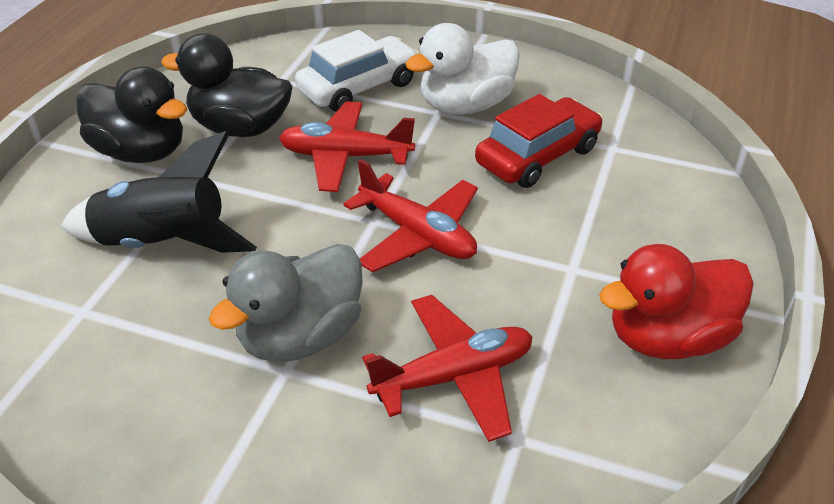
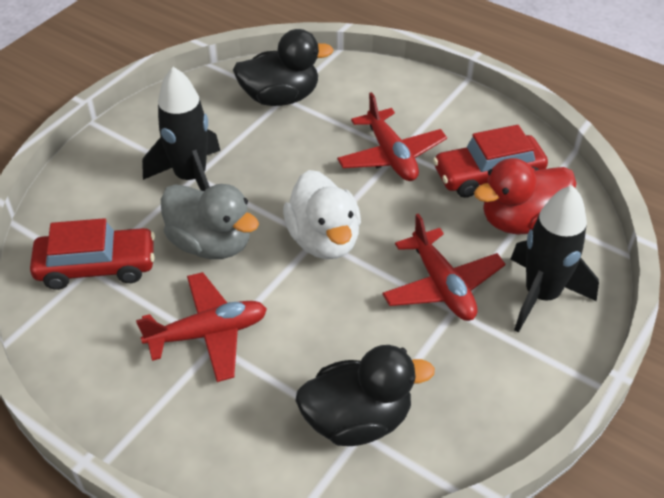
black rocket: [61,131,257,253] = 1 -> [142,67,220,191] [511,185,599,333] = 2
red car: [475,94,603,188] = 1 -> [30,218,155,290] [433,125,548,198] = 2
white car: [295,30,420,112] = 1 -> none = 0

